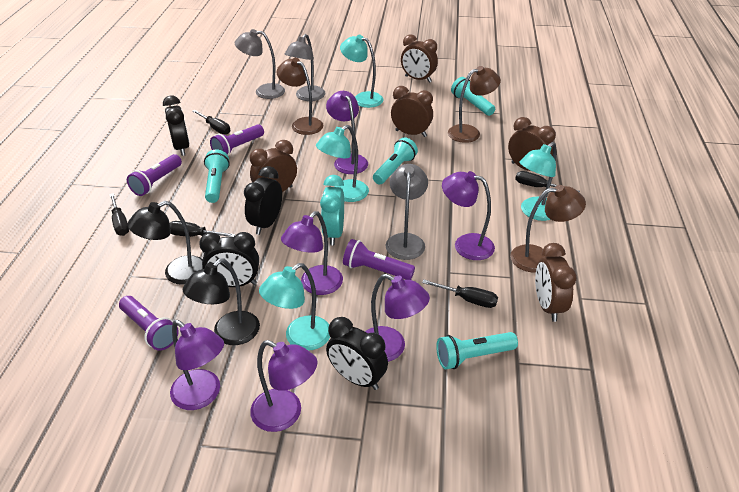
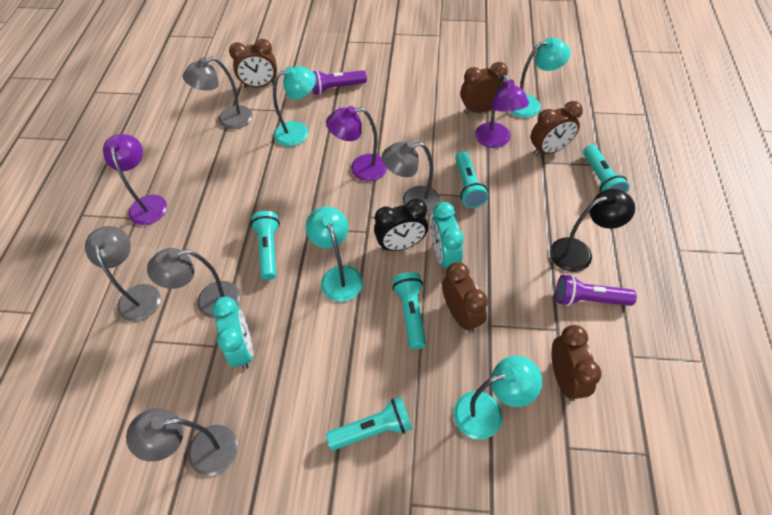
black clock: [163,96,190,156] [199,232,259,287] [244,166,282,235] [326,317,388,390] = 4 -> [374,199,428,251] = 1
black lamp: [127,201,203,285] [183,258,260,345] = 2 -> [550,189,635,272] = 1
black screwdriver: [109,193,129,236] [170,221,235,237] [192,110,230,135] [422,280,498,308] [515,171,580,193] = 5 -> none = 0
brown lamp: [276,58,324,135] [448,66,501,143] [510,185,586,272] = 3 -> none = 0
grey lamp: [235,29,285,99] [285,34,325,101] [386,164,428,260] = 3 -> [85,226,160,322] [126,408,238,476] [147,248,240,318] [183,57,253,129] [382,141,440,216] = 5
purple flashlight: [119,296,179,351] [127,154,182,196] [210,124,264,156] [343,239,415,280] = 4 -> [312,70,367,94] [556,275,637,306] = 2
purple lamp: [170,320,224,410] [250,340,318,432] [281,211,343,295] [326,91,368,174] [365,274,430,362] [442,171,495,260] = 6 -> [103,134,167,225] [326,106,387,181] [475,75,529,148] = 3
turquoise clock: [320,175,344,245] = 1 -> [212,297,253,369] [431,202,464,268] = 2
turquoise flashlight: [204,149,230,203] [373,138,418,184] [436,332,518,369] [451,77,495,116] = 4 -> [250,211,280,280] [326,397,413,450] [392,272,426,349] [455,151,488,208] [583,145,629,193] = 5

